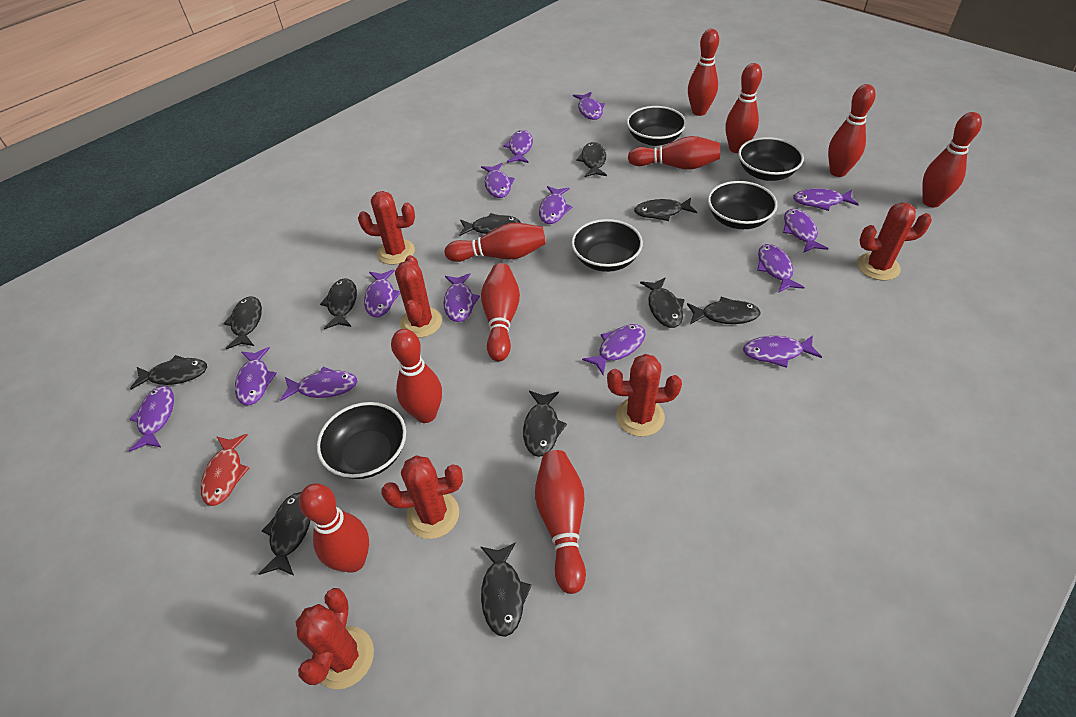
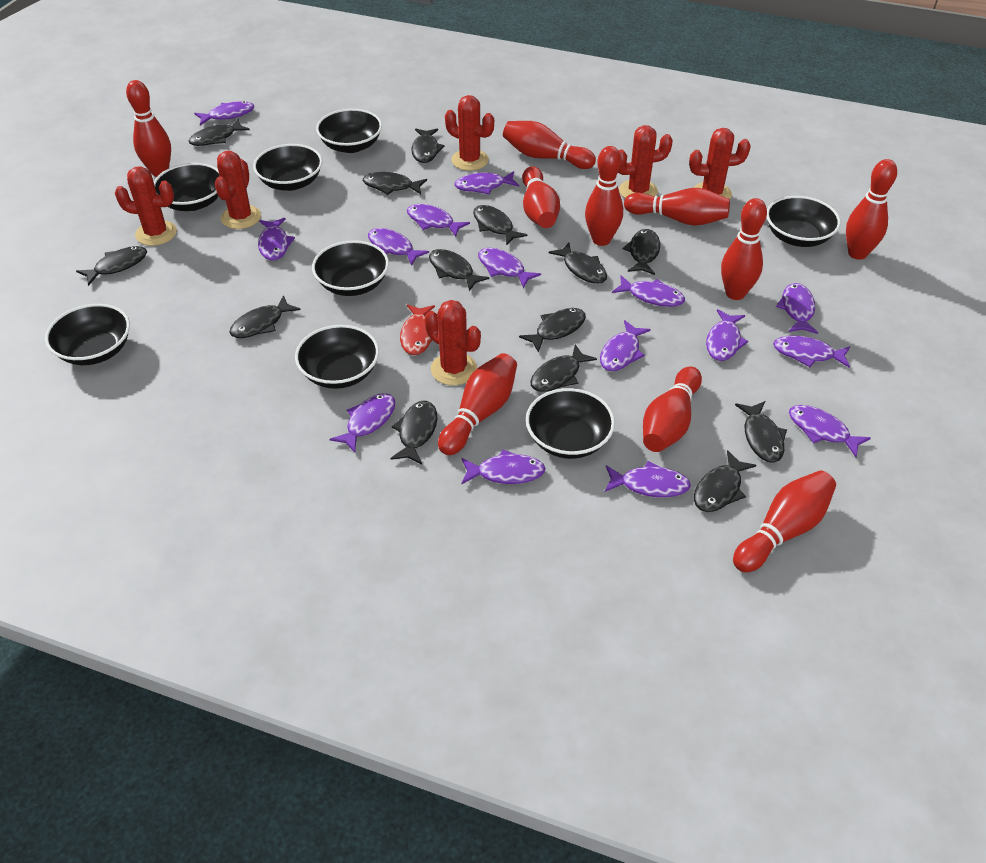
black bowl: [317,402,406,479] [571,219,643,272] [627,106,686,146] [708,181,778,229] [738,137,804,181] = 5 -> [45,304,130,365] [154,163,219,211] [253,144,322,191] [295,325,379,389] [312,240,389,296] [316,109,382,153] [526,388,615,459] [767,196,841,247] = 8
black fish: [130,355,207,390] [223,296,262,349] [259,492,310,576] [320,278,357,329] [459,213,521,236] [481,542,532,637] [523,391,567,457] [576,142,607,177] [634,198,697,221] [640,277,685,328] [687,297,761,324] = 11 -> [76,246,147,286] [189,119,250,146] [229,295,300,338] [363,172,427,195] [390,401,437,464] [411,128,445,163] [429,249,489,291] [473,205,527,246] [519,308,586,352] [530,344,597,392] [549,243,607,284] [623,229,660,275] [694,450,756,512] [735,401,787,463] = 14
purple fish: [129,386,174,451] [235,347,277,405] [280,367,357,401] [364,269,400,317] [443,273,480,322] [481,163,515,198] [503,130,533,163] [539,186,573,224] [573,92,605,120] [582,324,646,375] [743,335,822,368] [757,244,805,293] [783,209,828,253] [793,188,859,211] = 14 -> [194,101,254,126] [258,218,295,261] [330,393,395,453] [368,228,429,266] [407,204,470,237] [454,171,519,195] [461,449,546,484] [478,248,541,288] [600,320,651,371] [605,461,691,498] [612,275,685,307] [706,309,749,361] [773,336,850,368] [776,283,818,334] [789,405,871,457] = 15

